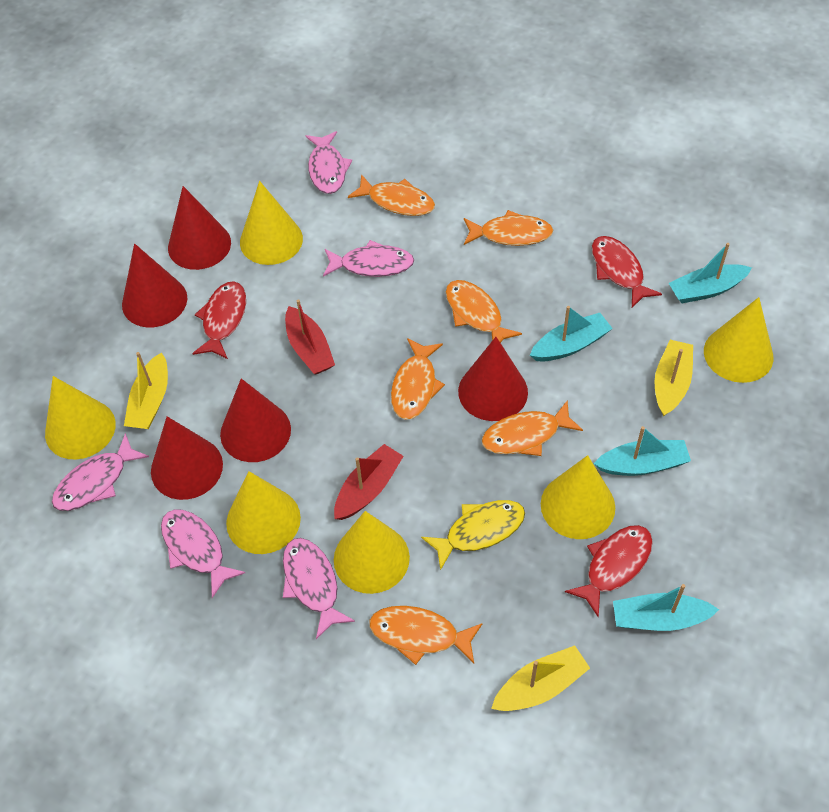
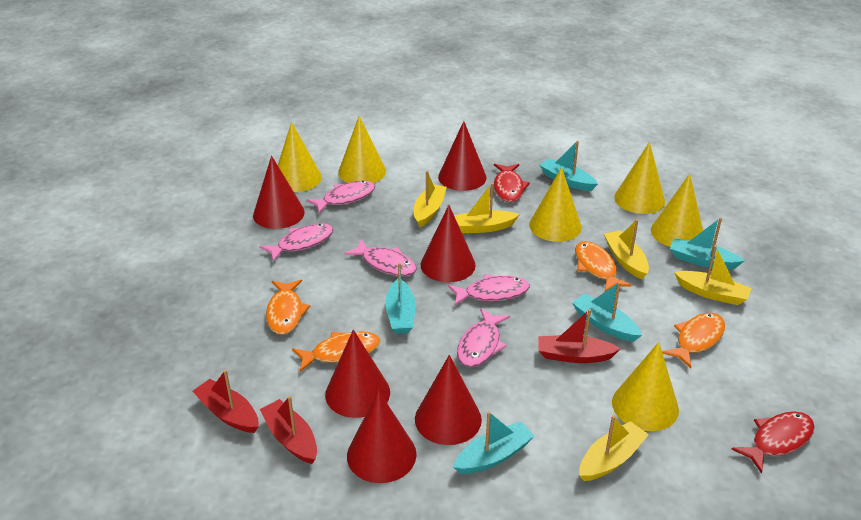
orange fish: [348,174,435,216] [369,606,482,665] [391,338,445,420] [446,280,522,343] [464,210,553,246] [482,400,583,456] = 6 -> [266,279,311,335] [292,331,380,372] [575,241,632,292] [662,313,725,368] = 4
red boat: [285,299,335,374] [334,444,404,520] = 2 -> [192,370,259,433] [260,396,317,464] [539,309,621,363] = 3
red cone: [122,244,187,327] [151,416,223,500] [168,186,231,270] [220,378,291,462] [458,337,528,421] = 5 -> [253,156,305,229] [325,330,390,418] [347,390,417,483] [415,355,482,445] [420,205,476,282] [438,121,487,191] = 6
red fish: [192,281,246,359] [565,525,653,617] [592,236,662,308] = 3 -> [494,164,530,202] [731,411,815,474] = 2
turquoise boat: [530,306,613,361] [594,426,691,476] [613,584,719,631] [669,243,752,303] = 4 -> [386,263,416,334] [453,411,535,474] [540,141,598,191] [572,282,642,342] [670,217,745,270] = 5
yellow boat: [124,352,168,429] [491,646,590,711] [654,340,693,417] = 3 -> [414,171,447,227] [454,183,520,233] [579,415,649,481] [604,219,649,279] [674,245,752,305] = 5
yellow fish: [421,500,525,570] = 1 -> none = 0

